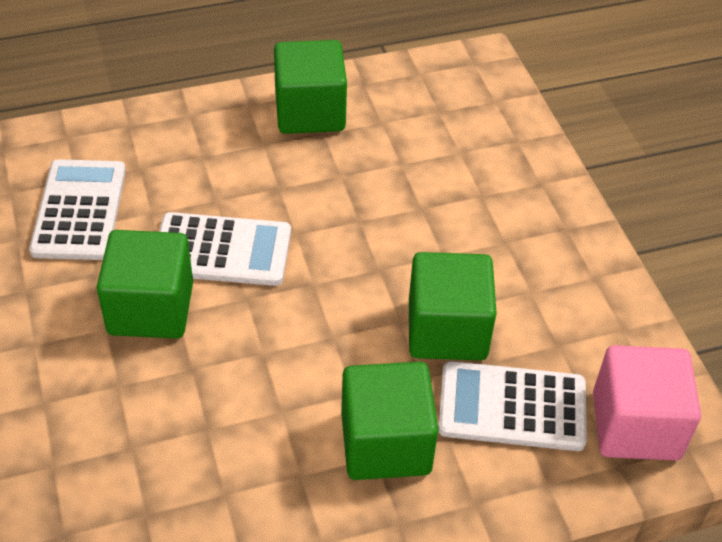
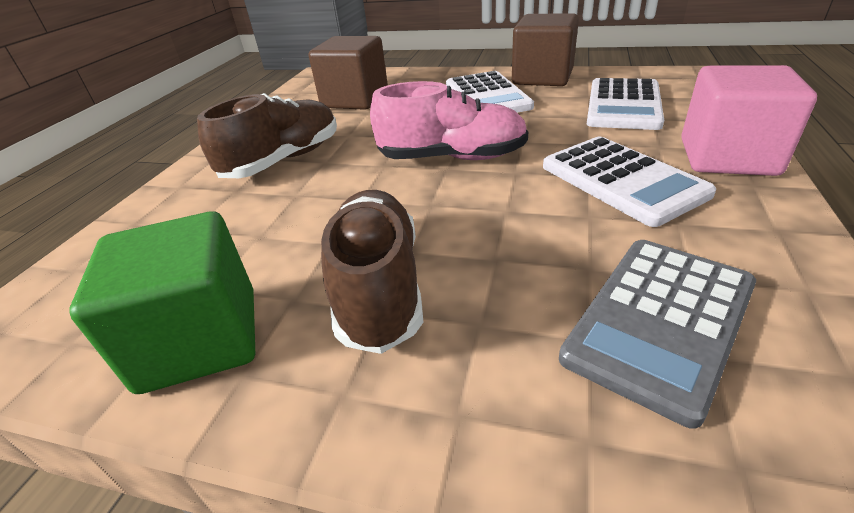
brown cube: none = 0 -> [309,36,388,110] [512,13,579,86] = 2
brown shoe: none = 0 -> [197,93,337,178] [321,190,424,354] = 2
green cube: [97,230,193,338] [274,40,347,134] [341,362,438,480] [409,252,497,360] = 4 -> [69,211,255,394] = 1
grey calculator: none = 0 -> [559,240,756,429] = 1
pink shoe: none = 0 -> [370,81,528,160] = 1

